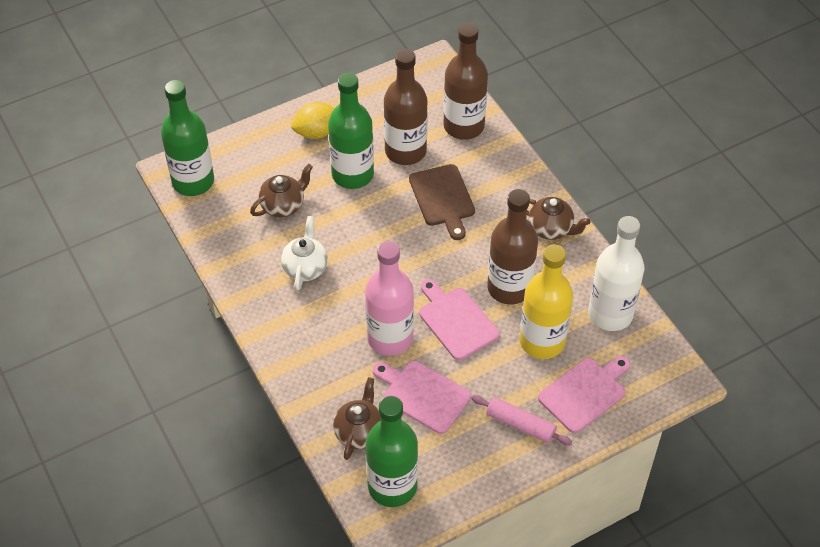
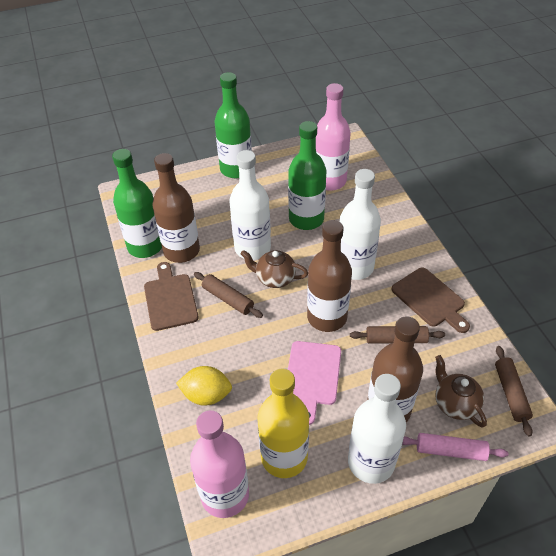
brown cutting board: [409,164,475,240] = 1 -> [144,262,199,331] [391,268,470,333] = 2
brown rolling pin: none = 0 -> [194,272,263,318] [350,326,445,344] [495,346,533,437] = 3
brown teapot: [250,164,313,217] [333,377,381,460] [527,197,591,240] = 3 -> [241,250,308,288] [435,355,487,428] = 2
pink bottle: [365,241,414,356] = 1 -> [190,410,249,518] [316,83,350,191] = 2
pink cutting board: [373,360,471,434] [419,279,500,360] [538,356,630,433] = 3 -> [288,341,341,425] = 1
white bottle: [588,216,645,331] = 1 -> [229,150,271,260] [340,169,381,280] [348,374,406,484] = 3
white teapot: [281,216,328,290] = 1 -> none = 0

